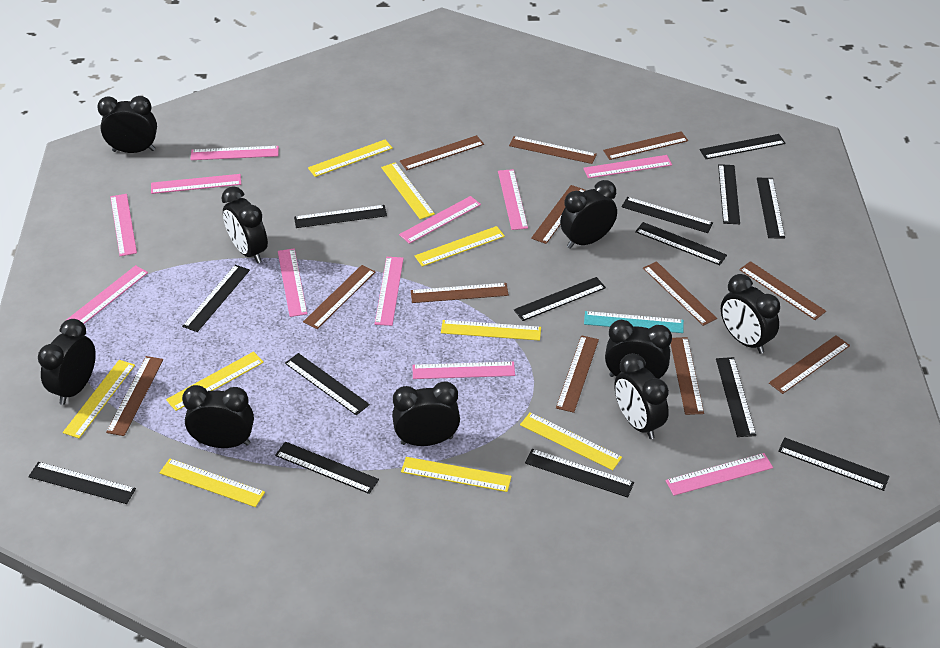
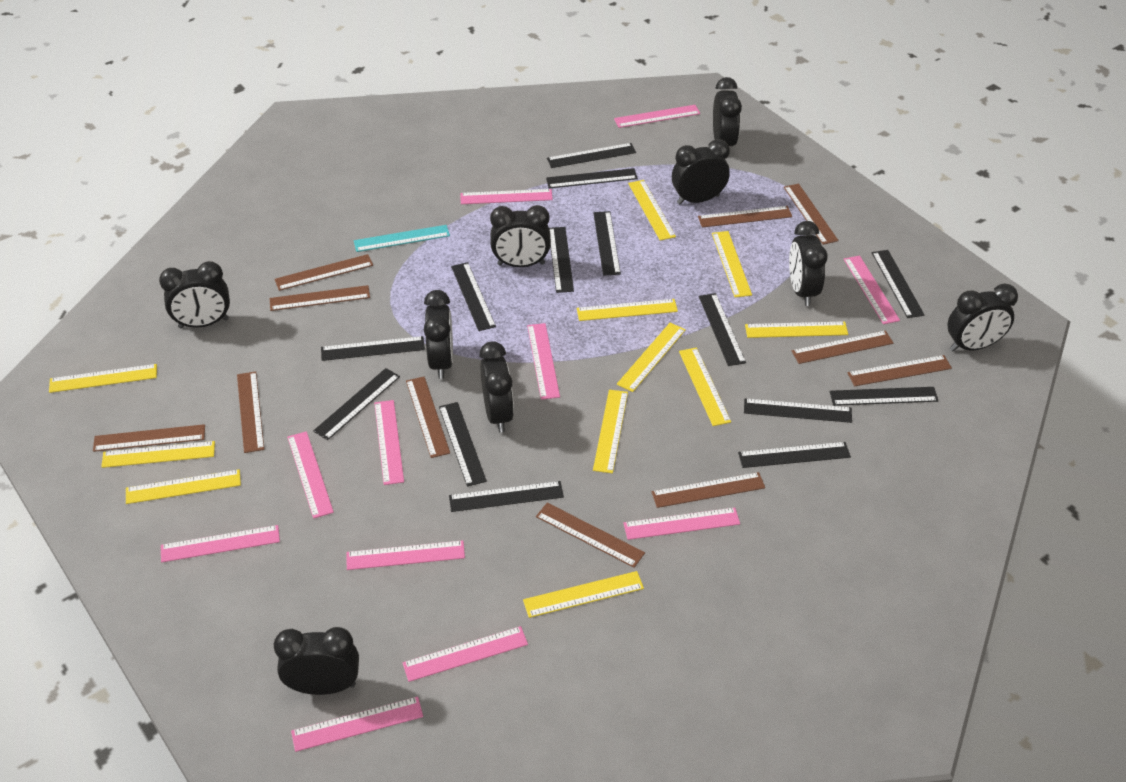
brown ruler: [106,356,163,436] [303,265,376,329] [400,135,484,170] [411,283,509,303] [509,136,597,164] [531,185,586,244] [556,335,599,413] [603,131,688,160] [643,261,717,326] [671,337,704,415] [739,261,826,320] [769,335,850,394] = 12 -> [93,424,205,452] [237,371,264,453] [270,285,370,311] [275,254,373,291] [406,377,450,458] [536,503,645,568] [652,472,765,508] [698,206,792,227] [784,184,839,245] [792,330,893,364] [847,355,952,386] = 11
yellow ruler: [63,360,135,438] [159,459,265,507] [166,351,264,411] [308,140,393,177] [381,162,435,220] [401,457,512,492] [415,226,505,267] [441,320,541,341] [520,412,622,471] = 9 -> [49,364,157,393] [101,441,215,468] [126,469,241,504] [523,571,644,618] [577,299,678,321] [593,390,628,473] [617,323,686,392] [628,180,676,241] [679,347,731,426] [712,231,752,297] [745,321,848,338] = 11

